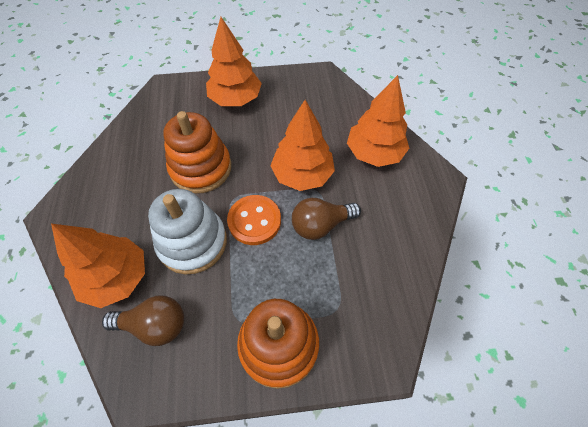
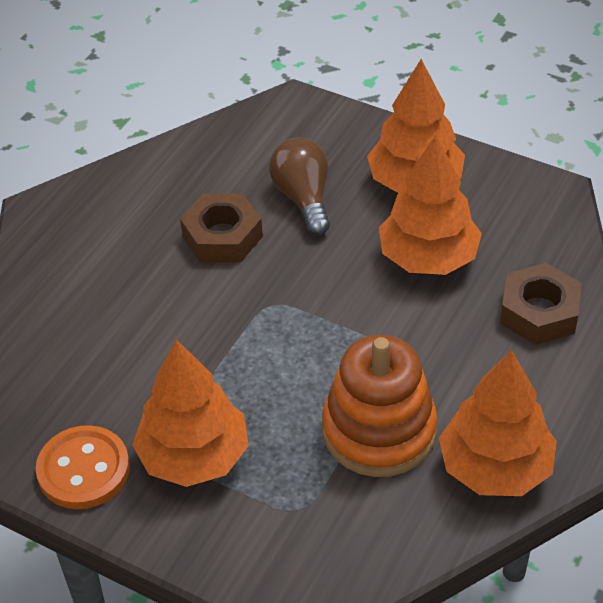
brown light bulb: [102,296,184,346] [292,198,361,240] = 2 -> [269,138,330,236] = 1
brown nut: none = 0 -> [180,194,263,263] [500,263,582,345] = 2
orange stacking toy: [163,111,231,194] [237,299,319,389] = 2 -> [322,335,437,477] = 1
white stacking toy: [148,189,227,275] = 1 -> none = 0

